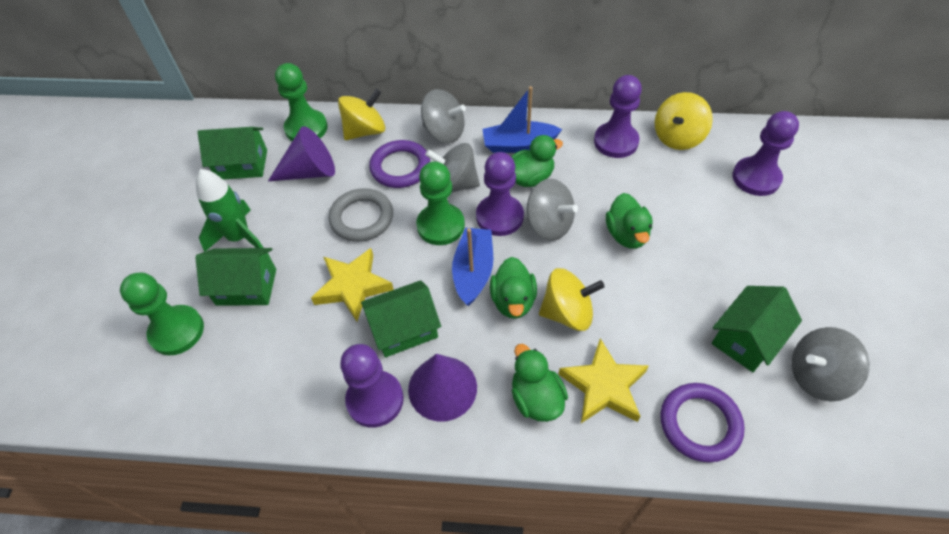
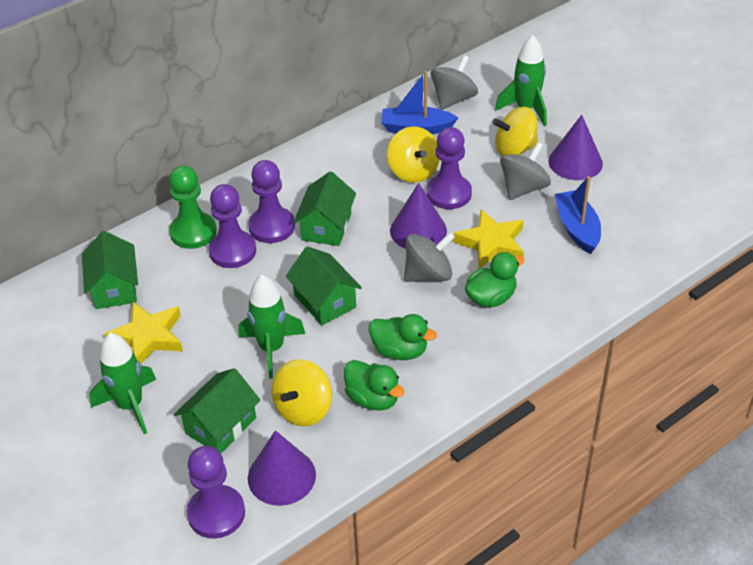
green duck: [490,257,537,319] [511,135,563,187] [512,344,568,422] [606,193,653,249] = 4 -> [344,360,405,411] [369,314,437,360] [465,252,525,308] = 3
green pawn: [120,272,204,355] [275,63,328,141] [416,162,465,245] = 3 -> [169,166,217,249] = 1
green rocket: [196,169,263,252] = 1 -> [89,333,156,434] [238,275,305,379] [495,35,547,126] = 3
grey ring: [329,188,393,242] = 1 -> none = 0
grey spinning top: [421,89,466,143] [425,143,480,193] [527,179,578,241] [792,327,870,402] = 4 -> [404,232,455,282] [430,55,478,110] [500,142,551,200] = 3
purple cone: [268,126,335,181] [408,354,477,422] = 2 -> [248,430,316,506] [390,183,447,249] [549,115,603,180] = 3
purple ring: [369,140,430,188] [660,383,745,462] = 2 -> none = 0

